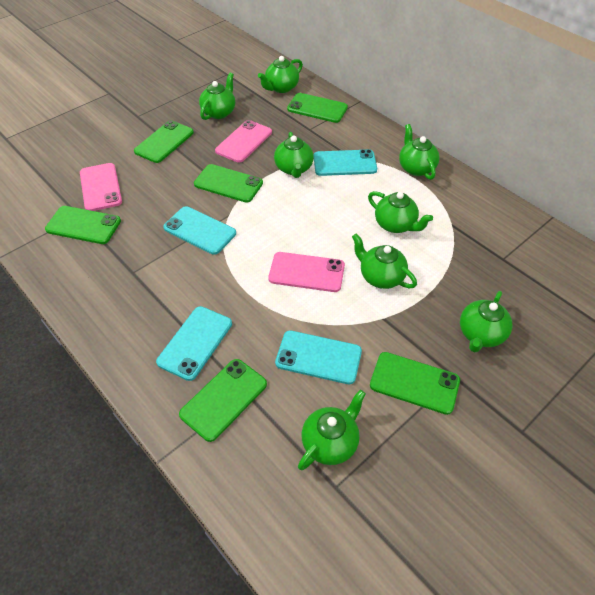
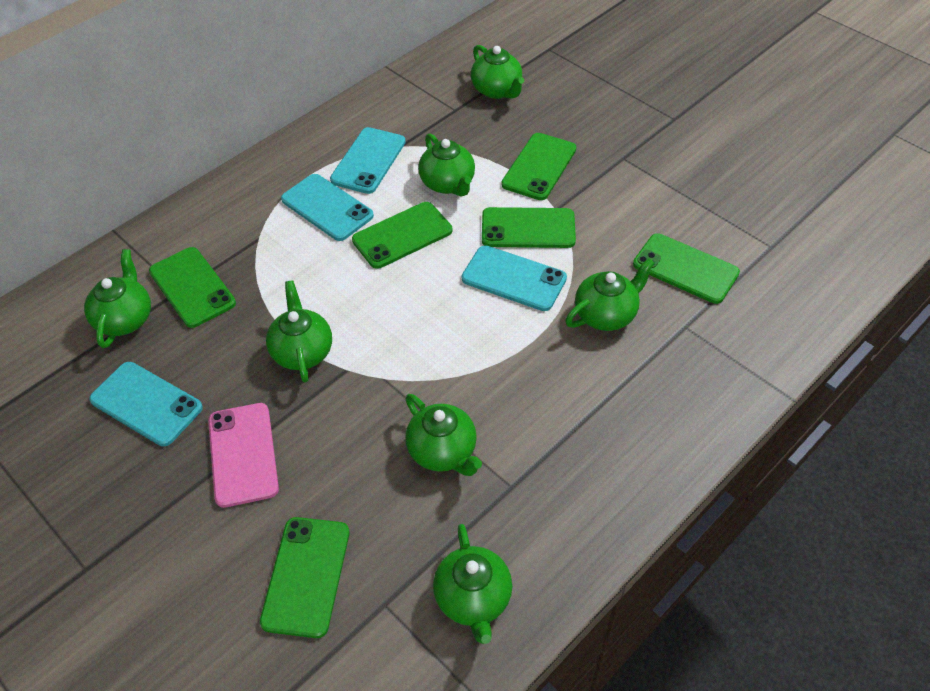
green teapot: [199,73,235,120] [258,56,303,93] [274,132,314,178] [298,390,366,470] [352,233,417,289] [368,191,433,233] [399,124,440,180] [460,291,512,353] = 8 -> [84,249,151,348] [266,280,332,383] [405,394,482,476] [418,134,475,197] [433,524,512,644] [471,45,524,99] [565,258,655,331] = 7
pink phone: [80,163,122,211] [215,120,272,163] [268,252,345,292] = 3 -> [208,403,279,508] = 1

